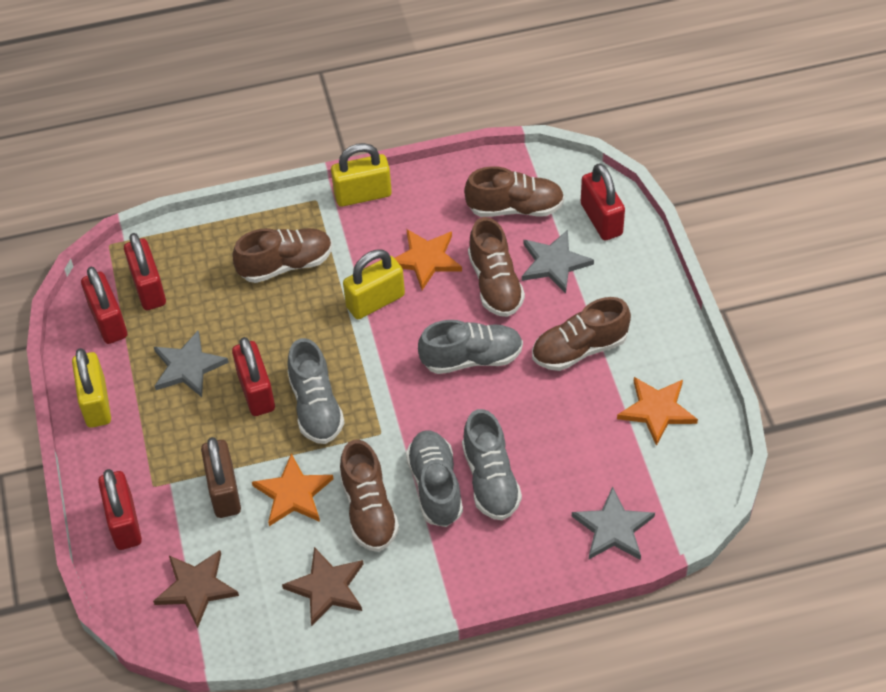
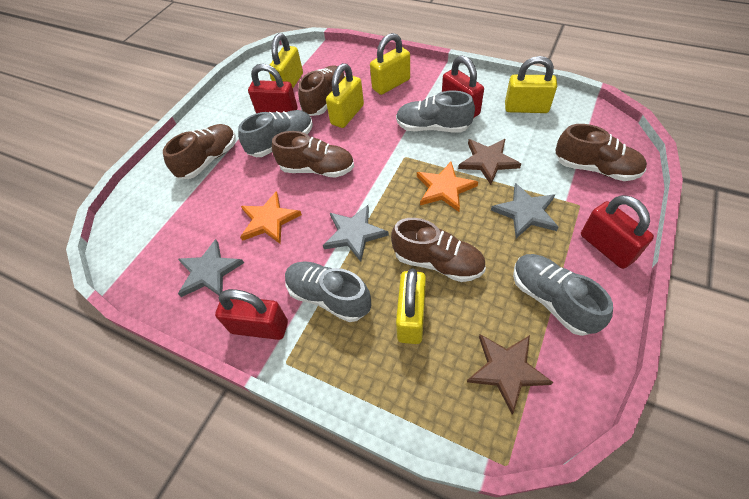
brown padlock: [201,437,241,518] = 1 -> none = 0
orange star: [252,453,333,526] [395,229,462,290] [617,377,698,446] = 3 -> [241,191,302,244] [417,162,478,212] = 2
red padlock: [81,267,127,344] [98,469,142,550] [124,233,166,310] [232,337,275,416] [581,163,625,240] = 5 -> [215,289,288,340] [248,64,297,113] [442,56,484,118] [581,195,654,269] = 4
yellow padlock: [72,348,111,428] [331,143,392,207] [343,250,405,319] = 3 -> [269,33,303,88] [326,63,364,128] [370,33,410,95] [396,269,426,344] [505,56,557,113] = 5

